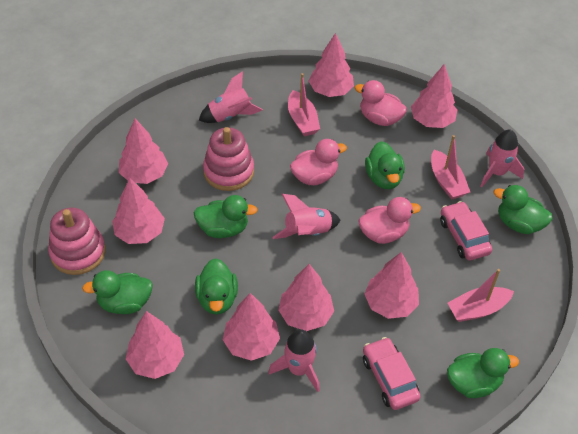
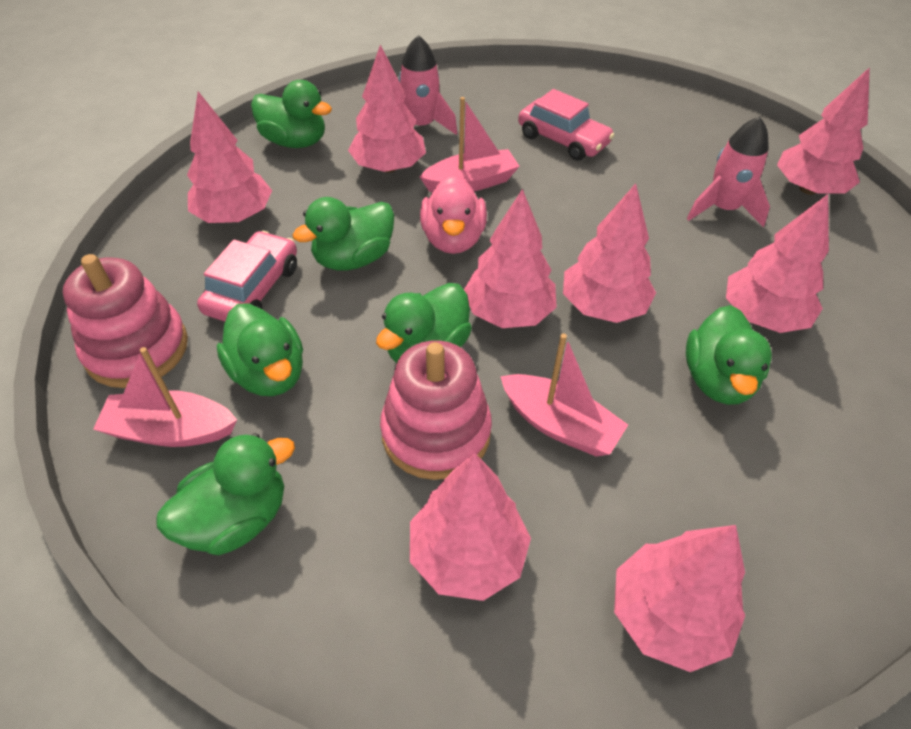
pink duck: [290,139,347,185] [355,80,407,126] [358,197,421,244] = 3 -> [420,174,487,254] = 1
pink rocket: [199,71,263,123] [268,329,320,392] [272,194,340,239] [480,129,524,187] = 4 -> [399,35,457,135] [687,116,770,227] = 2

